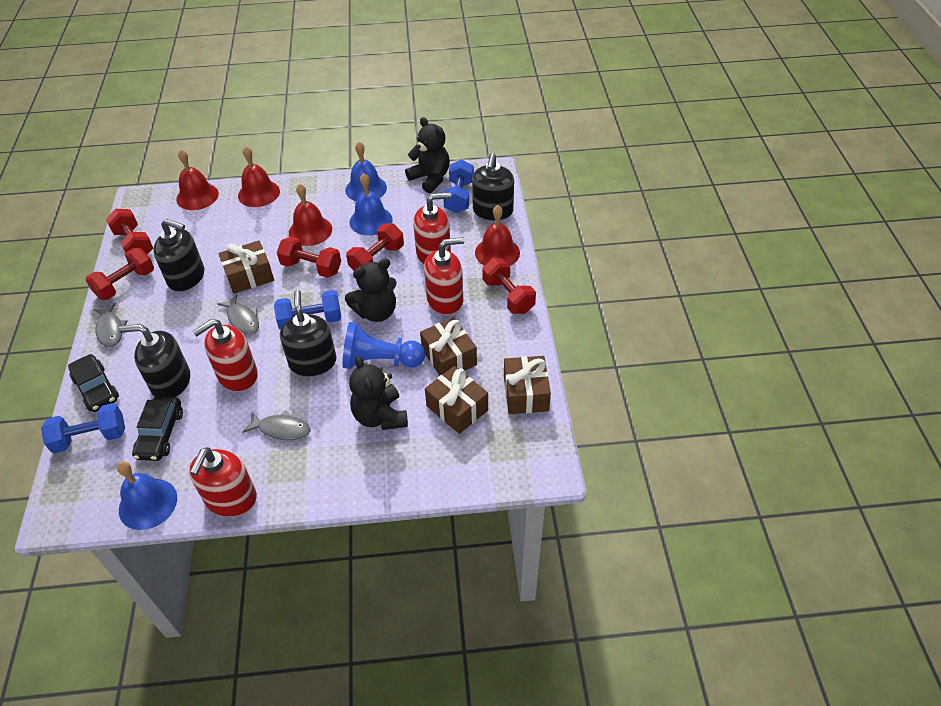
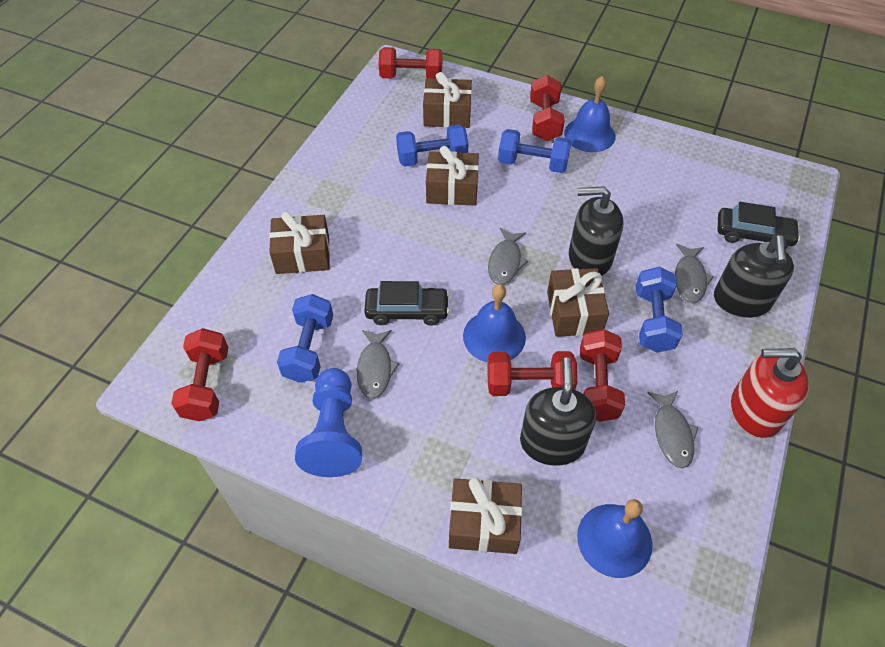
black soap dispenser: [119,324,190,397] [153,219,204,292] [280,290,337,377] [472,153,514,221] = 4 -> [520,357,596,466] [569,186,623,276] [714,235,794,318] = 3
black teddy bear: [345,258,397,322] [349,356,408,430] [405,117,450,193] = 3 -> none = 0
blue dumbbell: [41,403,125,453] [274,290,341,330] [443,160,474,213] = 3 -> [277,294,333,383] [396,124,468,167] [498,129,571,173] [636,267,683,352] = 4
brown gift: [218,241,274,294] [420,317,477,375] [425,366,488,434] [504,356,551,414] = 4 -> [269,211,330,274] [423,72,472,128] [426,146,479,206] [449,477,522,554] [547,268,609,337] = 5
grey fish: [93,302,127,347] [217,294,259,335] [242,410,310,440] = 3 -> [357,330,399,399] [488,228,528,285] [647,390,699,468] [675,244,714,303] = 4
red bell: [176,149,219,210] [238,146,280,207] [289,184,332,246] [475,205,520,266] = 4 -> none = 0
red soap dispenser: [189,447,257,517] [192,319,258,391] [413,193,451,264] [424,237,464,315] = 4 -> [731,348,809,438] = 1

